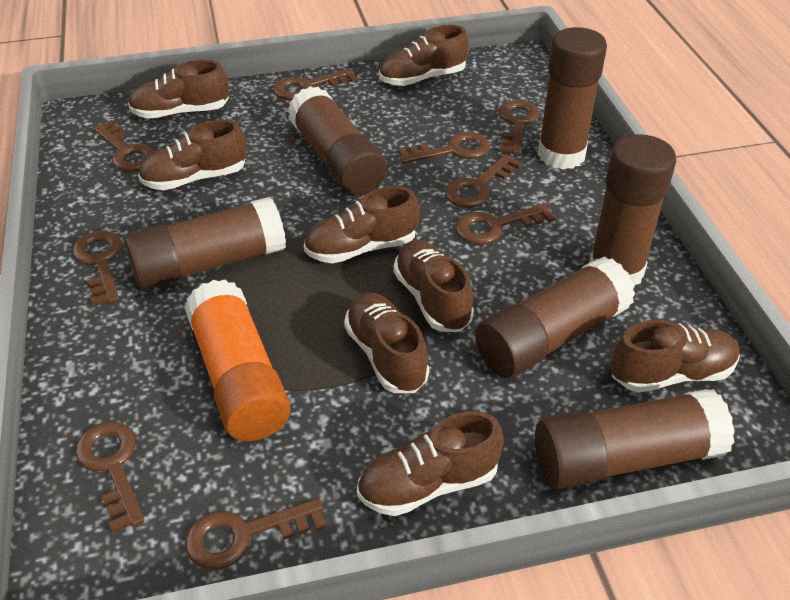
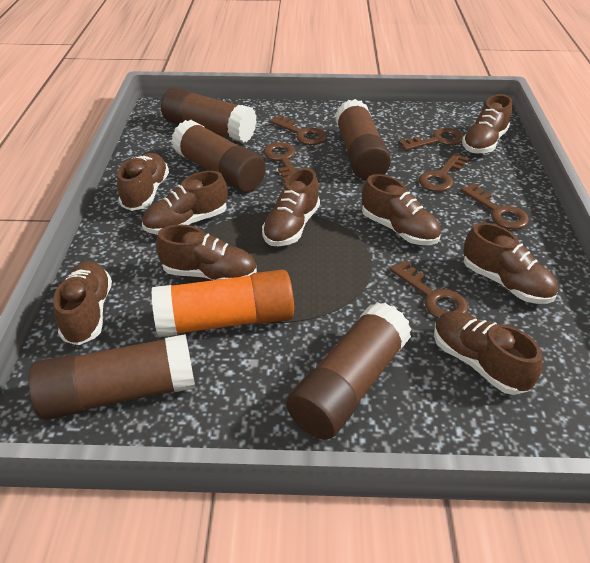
brown glue stick: [124,197,286,290] [287,86,386,195] [475,256,635,378] [535,389,735,489] [538,27,607,170] [589,134,676,288] = 6 -> [28,334,195,420] [161,87,257,143] [171,120,266,192] [287,302,412,440] [335,99,391,180] = 5
brown key: [72,231,122,306] [75,422,145,533] [93,120,155,172] [185,498,327,569] [273,68,357,100] [398,132,490,164] [445,154,523,208] [455,204,556,245] [499,100,539,155] = 9 -> [263,142,295,183] [270,115,327,145] [390,260,468,318] [398,128,464,151] [419,153,469,192] [461,183,529,230] = 6
brown shoe: [128,60,229,119] [138,120,246,190] [304,186,419,263] [344,292,429,393] [357,411,504,516] [379,25,469,86] [393,240,474,332] [611,320,740,393] = 8 -> [53,261,112,345] [117,153,169,211] [142,171,228,235] [156,224,257,280] [262,168,320,246] [362,174,441,245] [434,311,543,395] [462,94,512,153] [463,222,558,304] = 9

